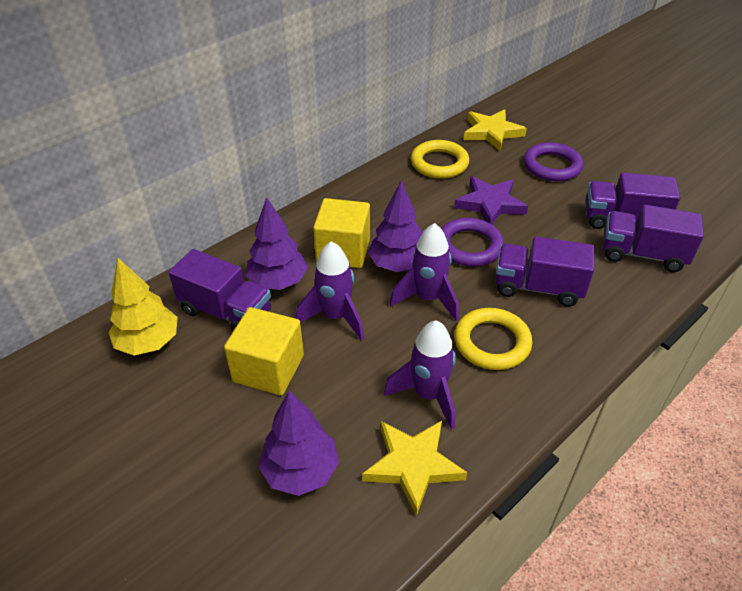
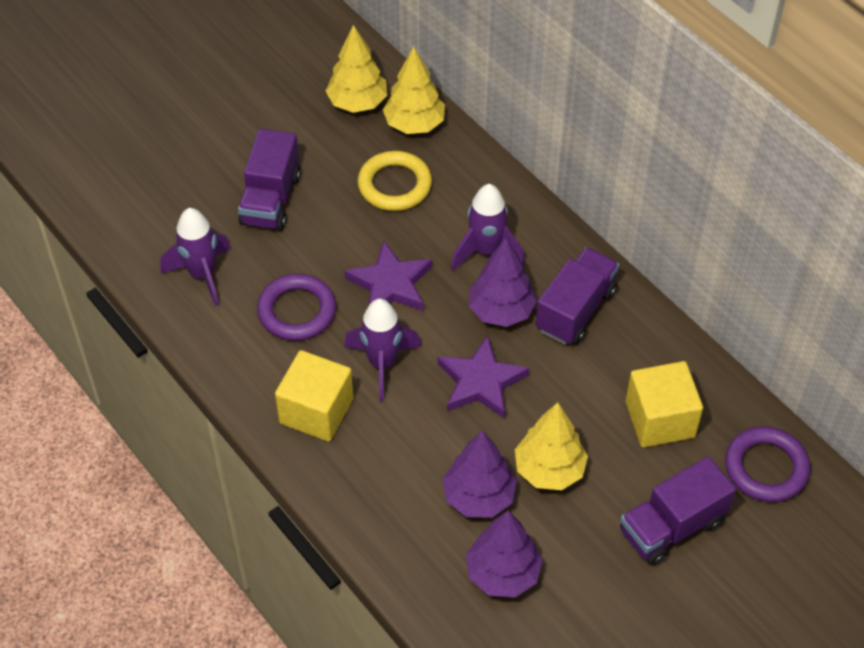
purple star: [454,176,528,224] = 1 -> [344,241,432,311] [437,335,529,418] = 2
purple truck: [169,249,271,331] [495,237,594,306] [585,173,680,229] [603,205,704,272] = 4 -> [238,129,301,231] [535,247,619,345] [620,456,736,566] = 3
yellow ring: [411,140,469,179] [454,308,532,370] = 2 -> [357,151,432,211] = 1
yellow star: [362,421,468,516] [464,109,527,151] = 2 -> none = 0
yellow tree: [108,258,178,356] = 1 -> [325,25,387,113] [383,47,445,134] [515,402,588,490] = 3

